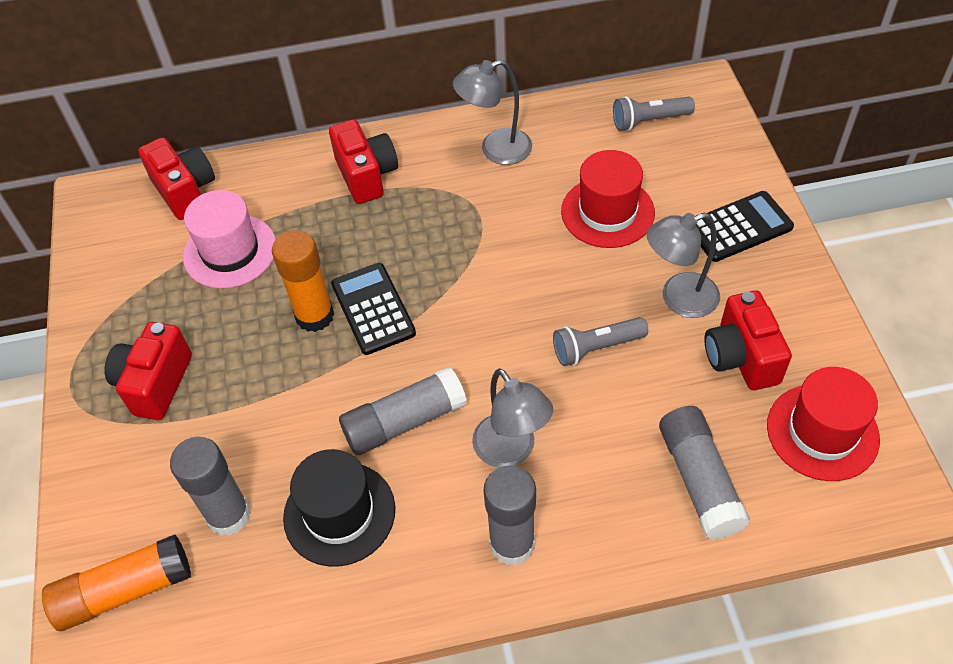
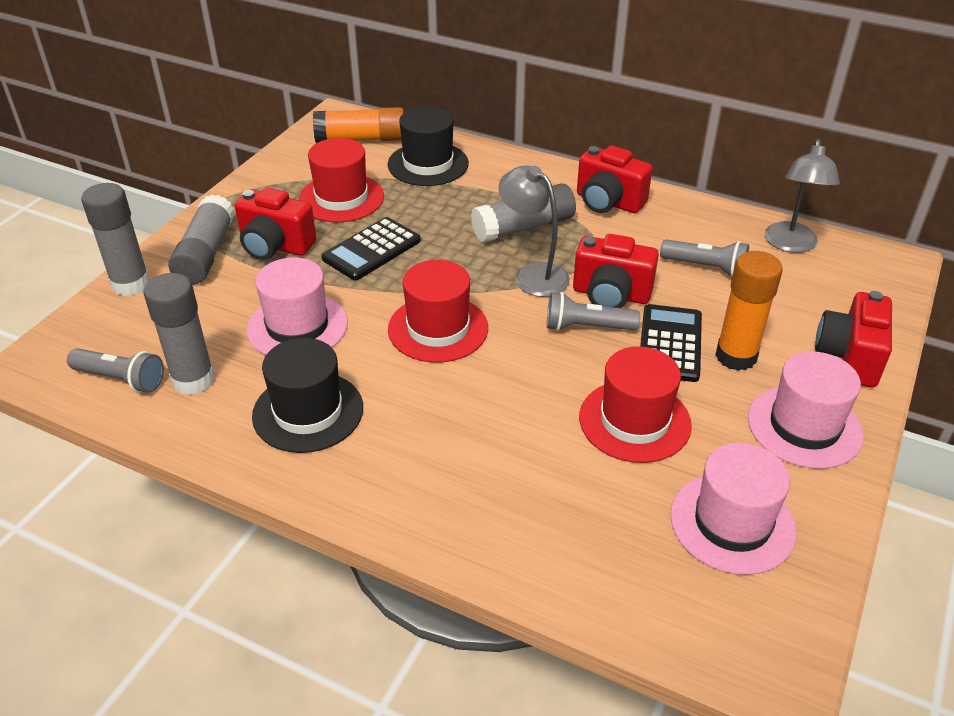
black hat: [283,449,395,567] = 1 -> [252,338,363,453] [388,106,469,186] = 2
grey flashlight: [553,317,648,366] [613,96,695,131] = 2 -> [67,348,164,393] [547,292,640,331] [660,240,749,277] = 3
grey lamp: [453,60,532,165] [472,368,553,468] [647,212,720,318] = 3 -> [498,165,570,297] [765,139,840,253] = 2
pink hat: [183,190,276,289] = 1 -> [246,257,348,355] [670,443,797,575] [748,351,864,469] = 3
red hat: [561,150,655,248] [767,367,880,481] = 2 -> [299,138,384,222] [388,260,488,363] [579,346,692,463] = 3

